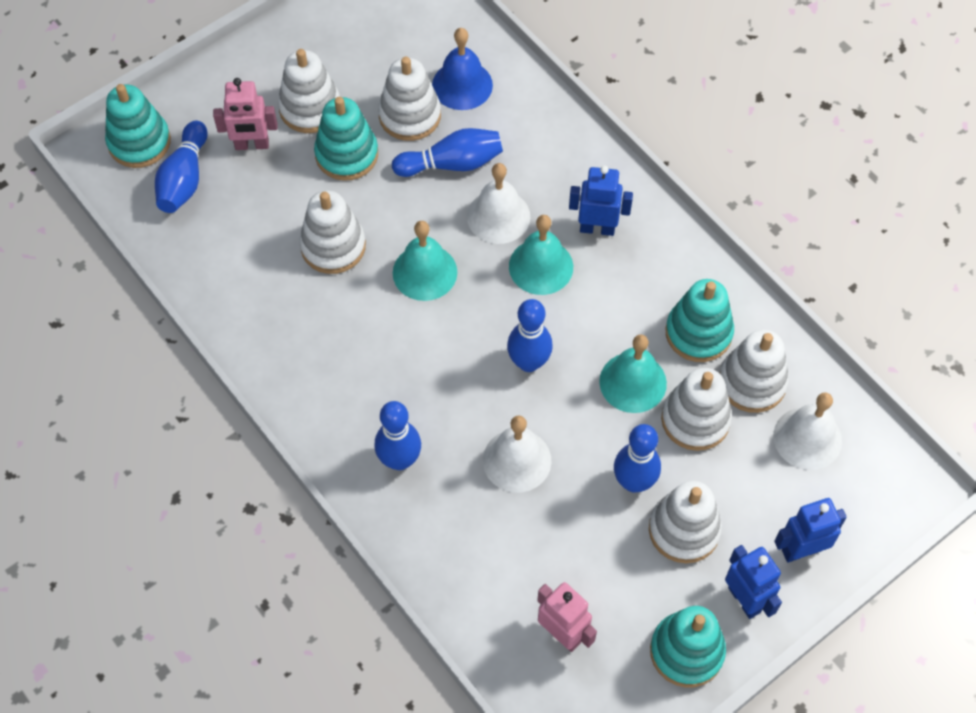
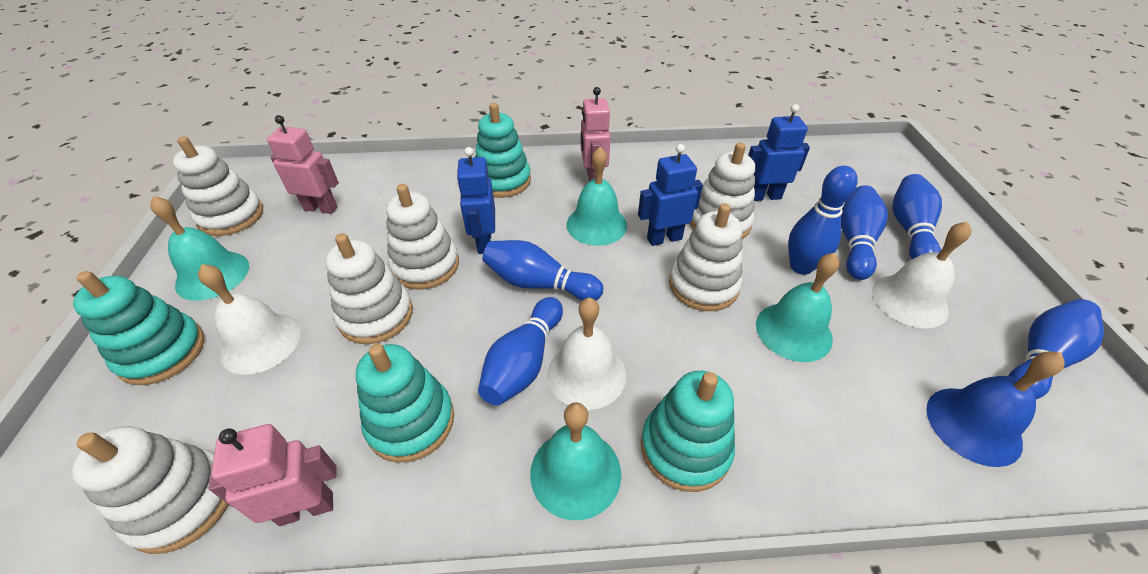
blue bowling pin: [155,121,208,213] [374,401,421,470] [392,128,503,177] [507,299,553,372] [614,424,661,493] = 5 -> [478,297,563,406] [483,240,603,300] [788,166,858,275] [841,185,888,280] [892,174,942,259] [1008,299,1104,399] = 6
pink robot: [213,78,277,150] [537,582,597,652] = 2 -> [209,424,337,526] [267,115,339,214] [581,87,611,181] = 3
turquoise bell: [393,221,457,301] [509,215,573,295] [599,334,667,413] = 3 -> [150,196,249,301] [530,402,621,520] [566,147,627,246] [756,253,839,362] = 4

